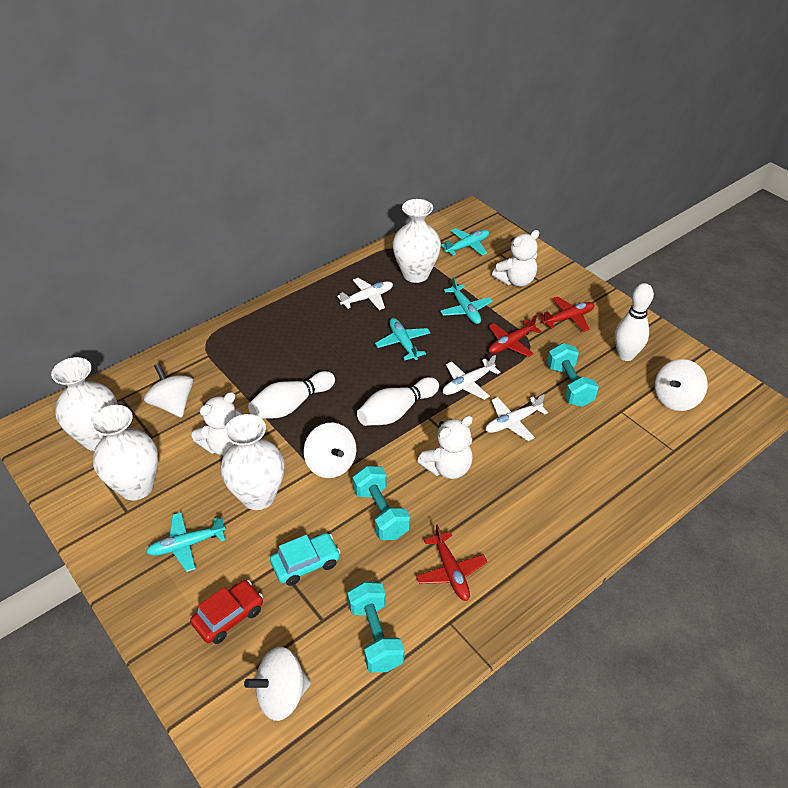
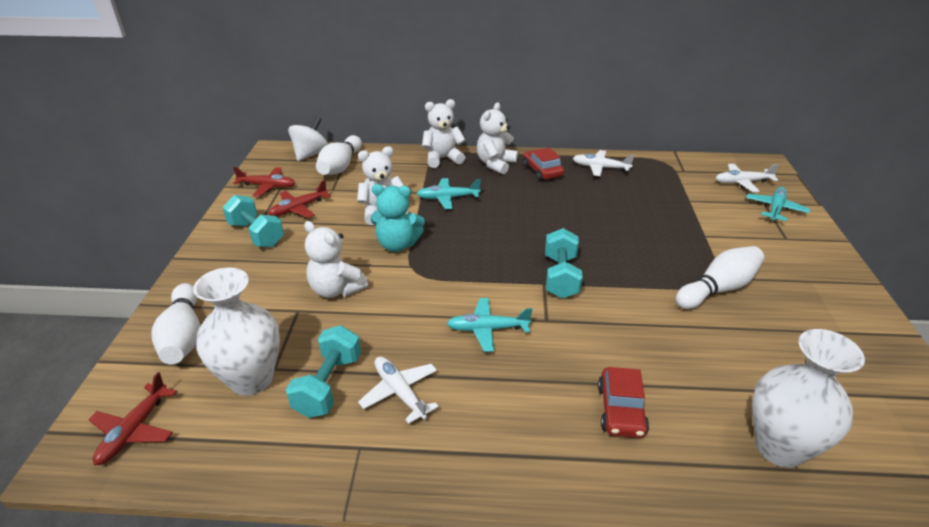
red car: [190,580,263,644] = 1 -> [523,148,564,181] [598,367,649,438] = 2
turquoise car: [270,533,341,586] = 1 -> none = 0
turquoise plane: [146,512,226,572] [375,318,430,360] [440,277,493,324] [441,228,489,256] = 4 -> [417,178,481,209] [446,298,533,352] [746,187,810,221] = 3
turquoise teddy bear: none = 0 -> [371,184,425,252] = 1
white spinning top: [144,363,193,418] [244,647,311,721] [304,423,356,478] [655,359,708,411] = 4 -> [288,117,328,161] = 1
white teddy bear: [192,392,242,455] [417,416,473,479] [492,230,539,287] = 3 -> [304,221,368,298] [357,146,408,225] [422,99,466,168] [477,103,518,174] = 4
white vase: [51,357,118,451] [90,405,158,500] [220,414,284,510] [392,199,441,283] = 4 -> [193,267,280,396] [752,329,865,467] = 2

